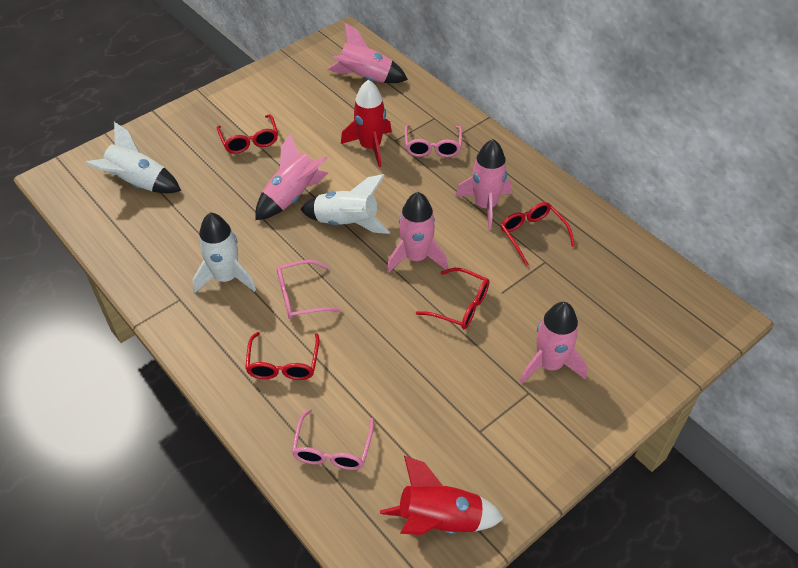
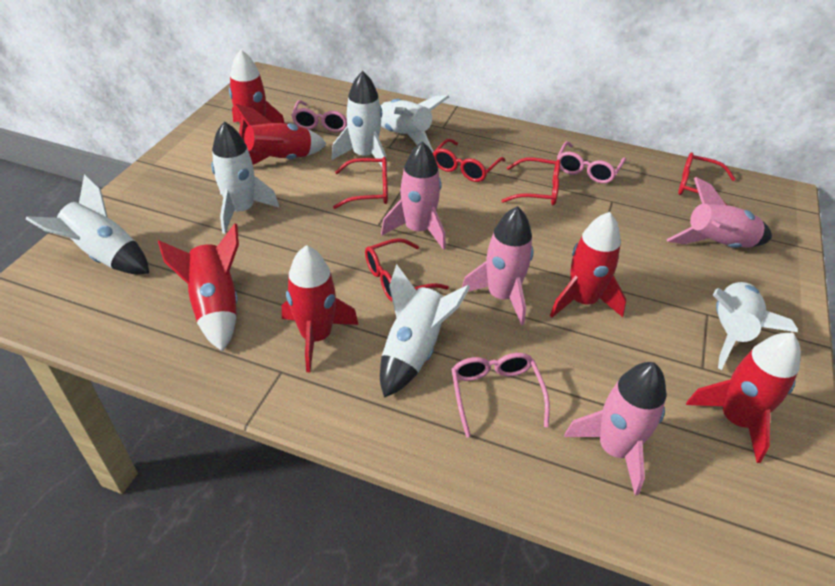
pink rocket: [255,133,328,220] [327,23,408,83] [387,192,448,273] [455,139,512,230] [520,302,587,384] = 5 -> [381,141,446,250] [462,206,534,326] [564,362,666,496] [666,177,772,248] = 4
red glasses: [217,114,278,154] [245,332,320,380] [416,268,489,329] [501,202,575,266] = 4 -> [333,157,388,209] [365,238,449,302] [433,139,505,182] [501,158,560,205] [678,152,736,205] = 5
red rocket: [341,80,392,167] [380,456,504,535] = 2 -> [158,224,239,351] [229,50,285,141] [234,104,326,165] [282,245,359,372] [550,212,626,318] [686,333,801,463] = 6
white rocket: [85,122,181,193] [193,212,256,293] [300,174,390,234] = 3 -> [26,174,149,274] [211,121,279,234] [331,71,388,171] [380,95,449,153] [380,265,470,398] [713,282,798,370] = 6

